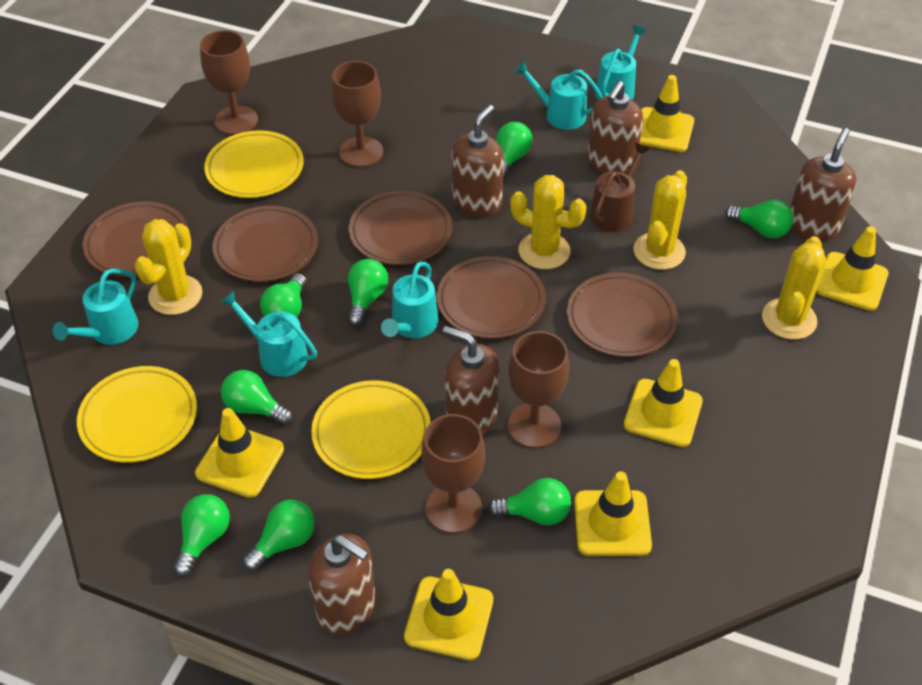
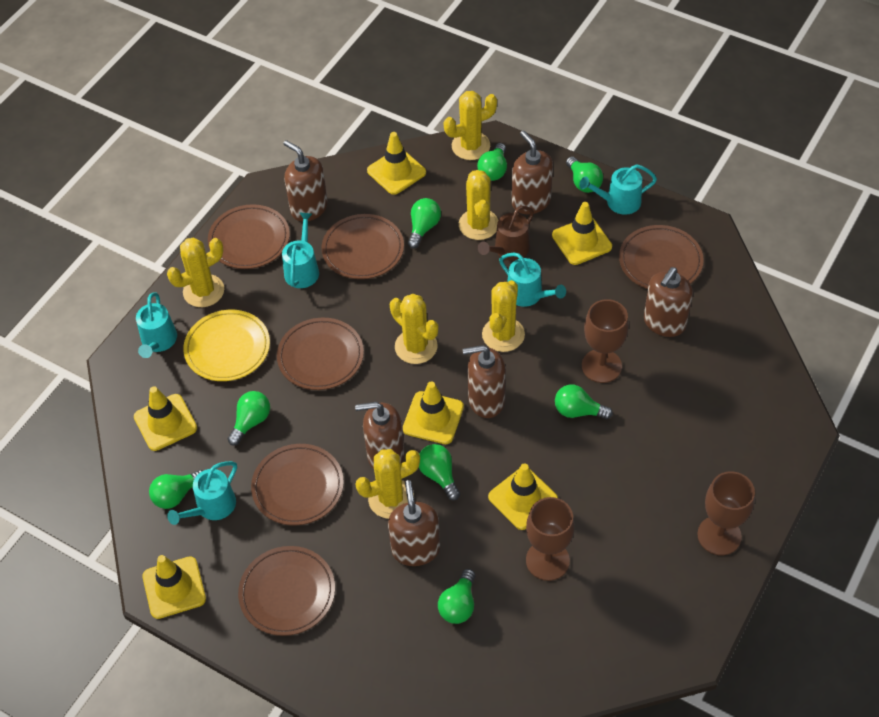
brown goblet: [200,30,258,135] [331,61,383,167] [421,414,485,533] [507,331,569,448] = 4 -> [526,497,575,581] [582,299,629,383] [697,471,755,555] = 3
brown plate: [83,201,189,277] [212,206,318,282] [349,191,452,265] [437,256,546,339] [567,273,678,357] = 5 -> [208,204,290,269] [238,546,335,636] [251,444,344,526] [277,318,364,390] [322,214,404,279] [619,225,704,289] = 6
brown soap dispenser: [308,534,376,636] [443,326,499,435] [452,105,504,216] [587,81,643,174] [790,128,857,241] = 5 -> [283,140,328,222] [355,402,404,469] [388,480,440,566] [463,345,506,418] [512,130,553,214] [644,267,693,337] = 6
yellow cactus: [135,219,203,315] [510,175,587,269] [634,170,687,270] [762,236,826,339] = 4 -> [167,238,224,307] [355,449,420,519] [390,294,438,364] [444,91,497,160] [459,170,498,240] [482,280,525,352] = 6
yellow plate: [77,366,197,463] [204,130,304,198] [311,380,431,479] = 3 -> [183,310,270,381] = 1

